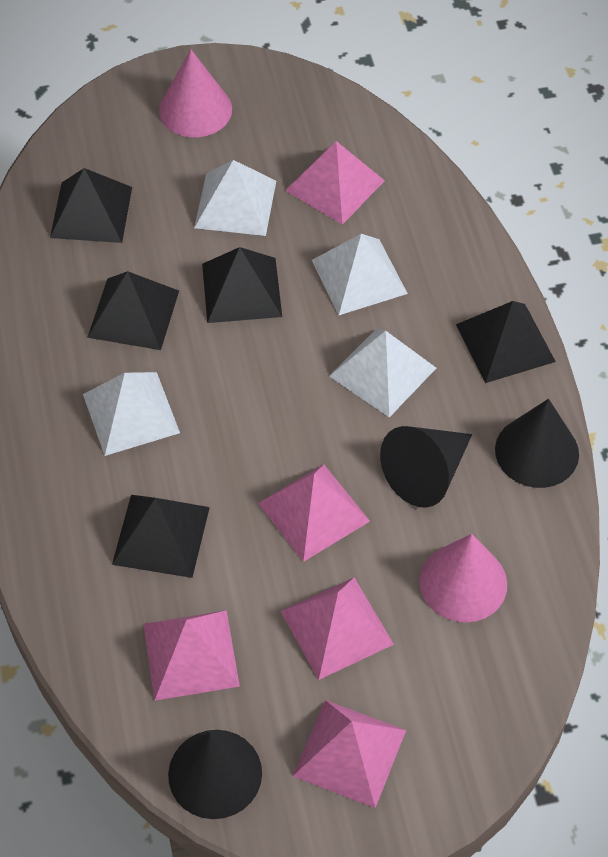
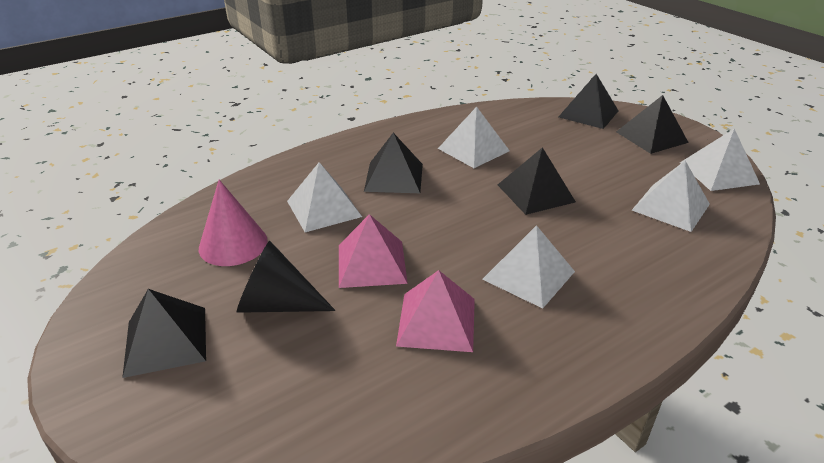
black cone: [168,730,262,819] [380,426,472,508] [495,399,579,488] = 3 -> [237,241,335,313] = 1
pink cone: [159,50,232,137] [419,534,507,622] = 2 -> [199,180,268,266] = 1
pink pyramid: [143,610,240,701] [258,464,370,562] [280,578,394,680] [285,141,385,225] [293,700,406,808] = 5 -> [339,214,408,288] [396,270,475,352] = 2
white pyramid: [83,372,180,456] [194,160,276,236] [312,234,408,315] [329,328,436,417] = 4 -> [287,162,362,232] [438,107,510,168] [482,225,575,309] [632,161,710,232] [680,129,760,191] = 5

